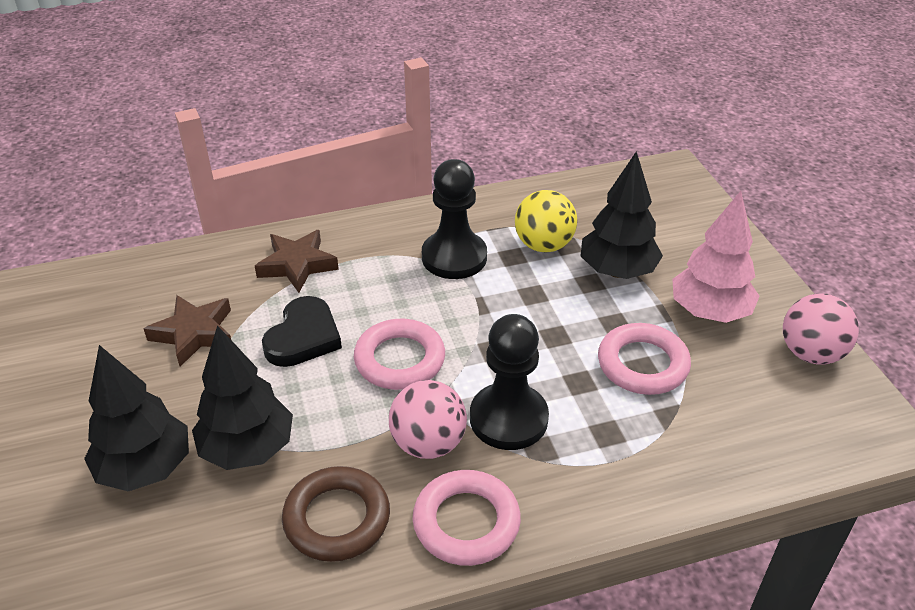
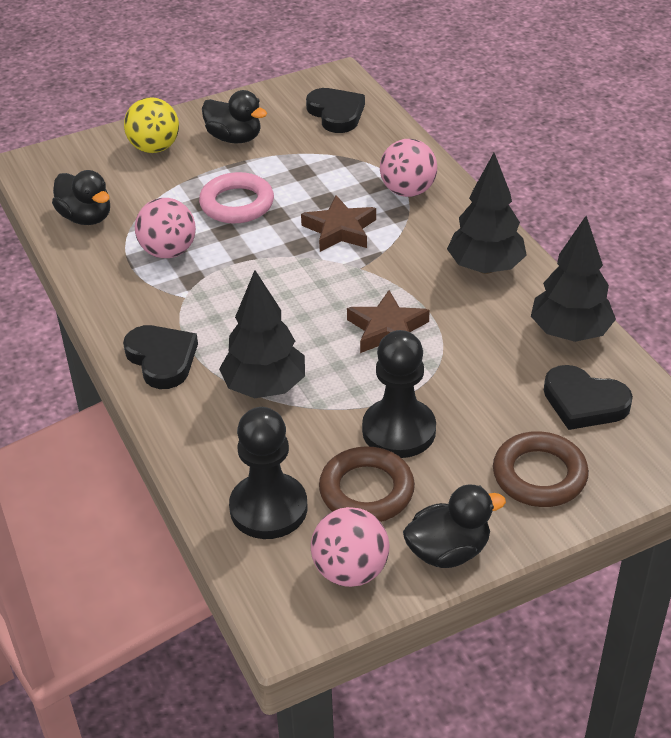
black duck: none = 0 -> [52,170,110,225] [202,90,267,144] [403,484,506,568] = 3
black heart: [262,296,342,367] = 1 -> [123,325,198,389] [306,88,365,133] [544,365,633,430] = 3
brown ring: [282,466,390,562] = 1 -> [319,446,415,522] [493,431,589,507] = 2
pink ball: [389,380,467,459] [783,293,859,365] = 2 -> [135,198,196,258] [311,507,389,587] [380,139,437,197] = 3
pink ring: [354,319,445,390] [413,470,521,566] [598,323,691,395] = 3 -> [199,172,274,223] = 1
pink tree: [672,191,759,323] = 1 -> none = 0

